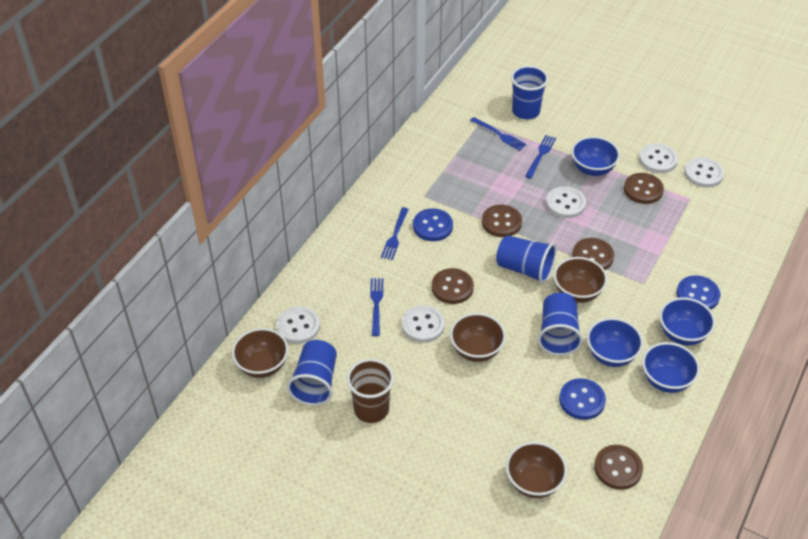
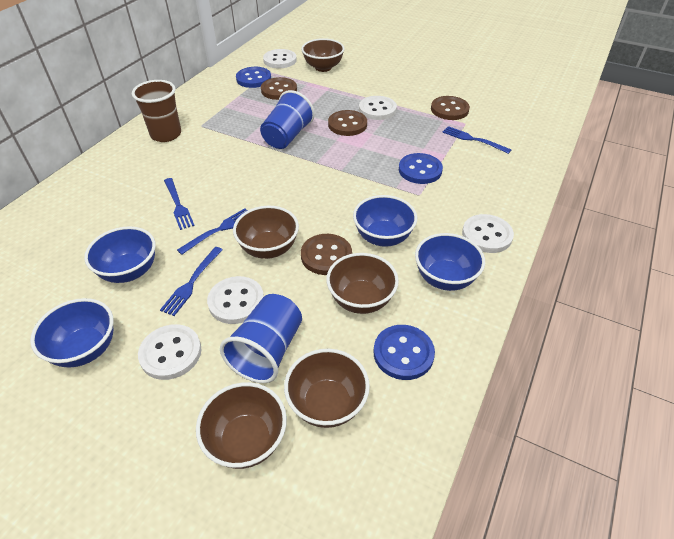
blue cup: [287,340,337,406] [496,235,556,284] [511,65,548,119] [538,293,583,356] = 4 -> [220,294,302,383] [260,90,315,149] = 2
brown bowl: [232,328,288,378] [450,313,506,362] [506,442,567,498] [554,257,607,303] = 4 -> [196,382,287,469] [233,206,299,259] [284,349,370,428] [301,38,345,72] [326,253,399,314] = 5
brown button: [432,268,474,304] [482,205,522,237] [572,238,614,270] [594,445,643,490] [624,173,664,204] = 5 -> [261,77,297,100] [301,234,352,275] [328,110,367,136] [431,96,470,120] = 4

